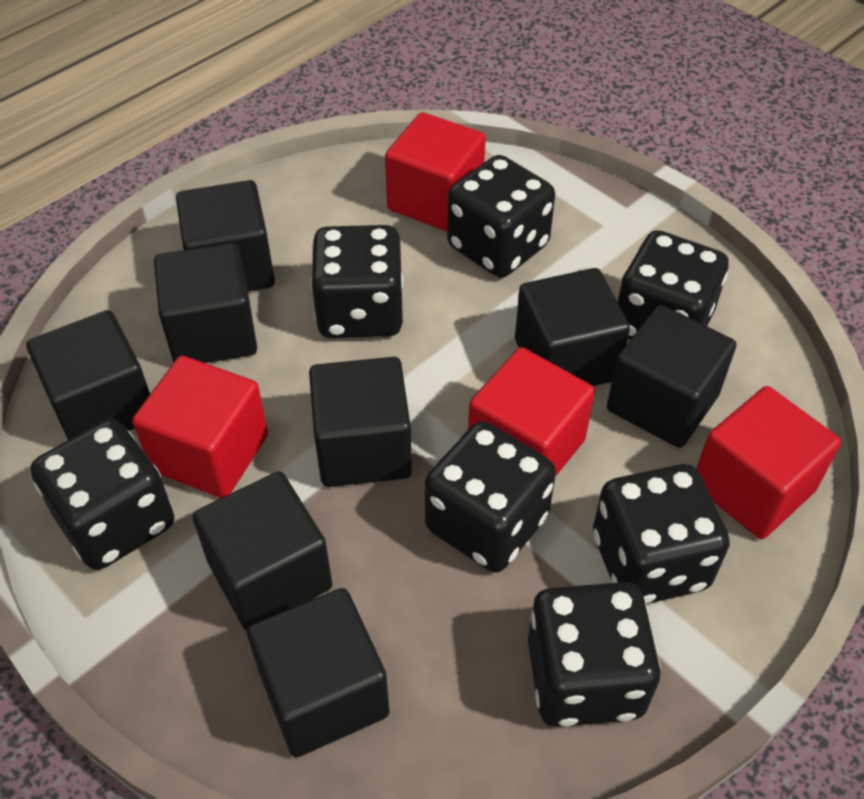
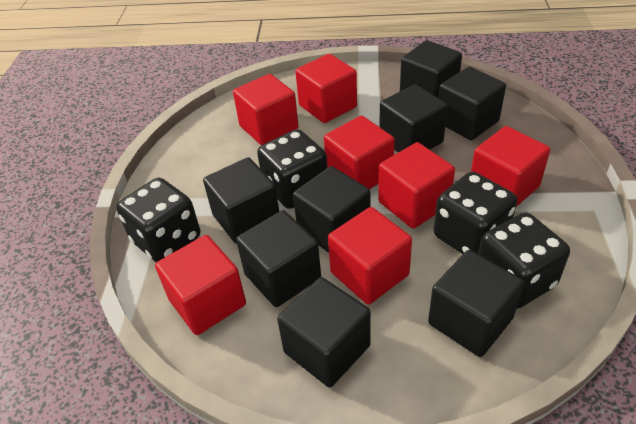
black dice: [31,419,174,570] [311,225,403,338] [424,421,556,572] [447,155,555,278] [528,582,661,727] [593,464,730,604] [618,230,729,339] = 7 -> [116,178,200,262] [257,129,328,209] [434,172,517,254] [478,213,570,309] = 4
red cube: [132,356,268,498] [385,112,486,231] [468,347,595,477] [696,386,841,539] = 4 -> [155,235,246,335] [233,74,298,145] [295,54,357,123] [324,116,395,189] [328,207,412,305] [378,142,455,229] [471,126,550,207] = 7

